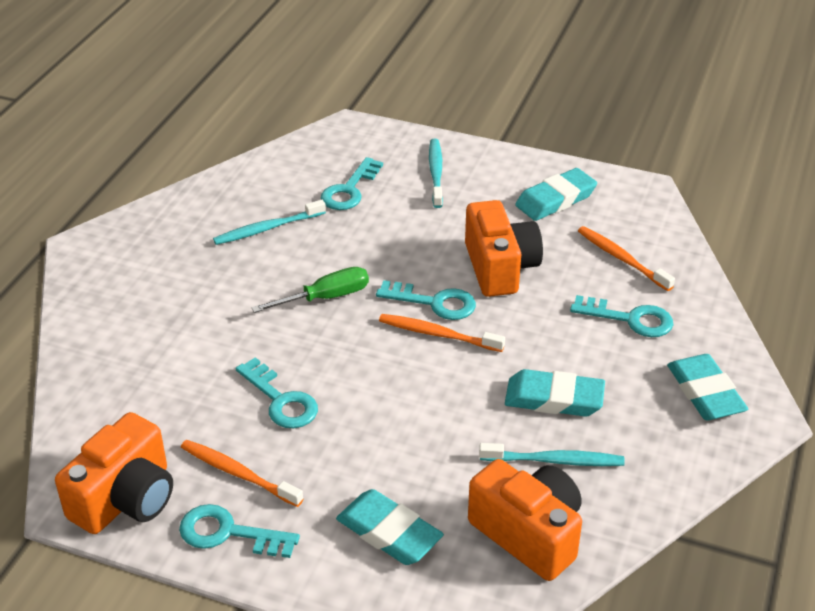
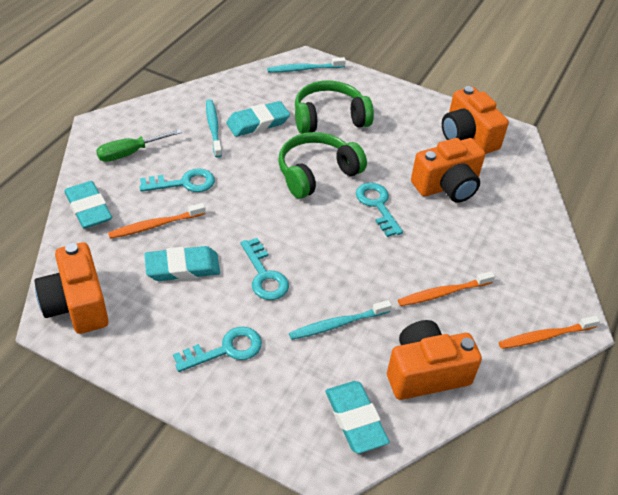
green headphones: none = 0 -> [278,132,367,199] [295,80,374,134] = 2
orange camera: [55,412,173,534] [465,200,543,297] [468,459,582,581] = 3 -> [35,242,109,334] [387,320,482,400] [411,138,485,203] [442,86,509,154] = 4
turquoise key: [179,504,300,558] [235,357,318,428] [321,157,383,210] [376,280,476,320] [570,295,673,337] = 5 -> [139,168,215,192] [173,327,262,372] [240,238,289,300] [356,183,403,237] = 4

